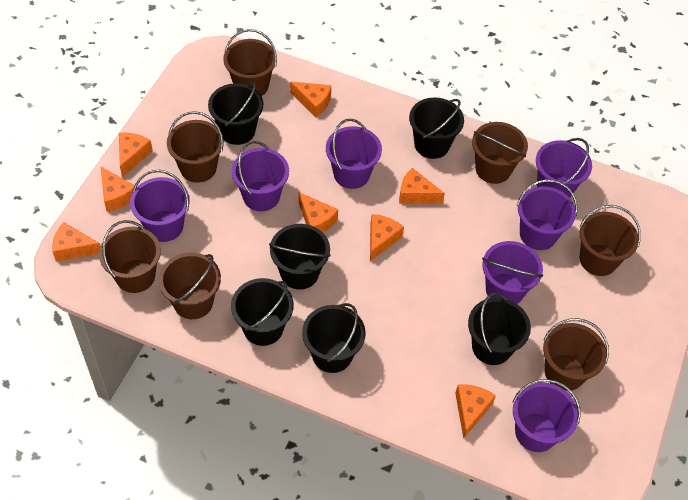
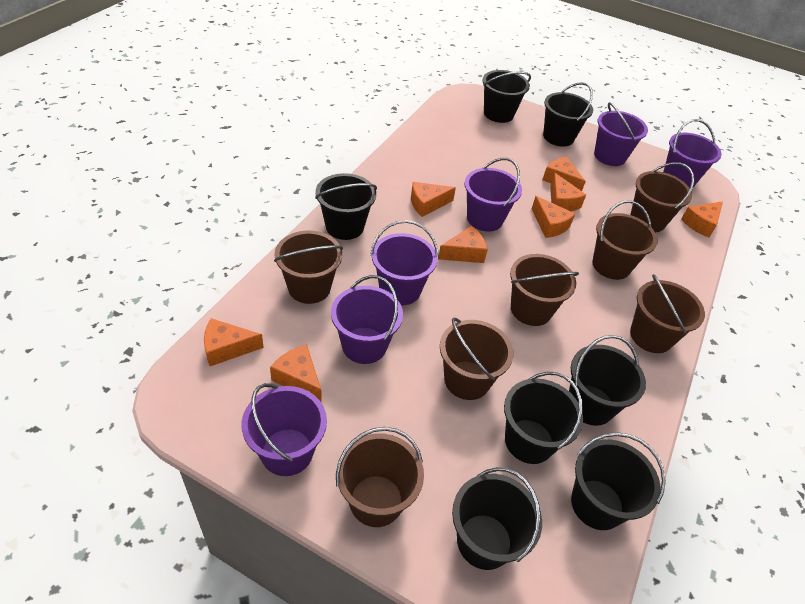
black bucket: [208,81,263,145] [231,278,294,346] [269,224,331,289] [302,303,366,373] [409,98,464,159] [468,292,531,365] = 6 -> [315,173,377,240] [452,467,542,570] [482,70,531,123] [504,372,583,464] [543,82,593,147] [569,335,646,426] [571,432,666,530] = 7
purple bucket: [130,170,190,242] [232,141,289,211] [326,119,382,189] [482,241,543,304] [513,379,581,452] [517,179,578,250] [536,138,592,198] = 7 -> [241,383,327,476] [331,275,403,364] [370,220,439,305] [464,158,522,232] [594,102,648,166] [663,119,722,188] = 6

